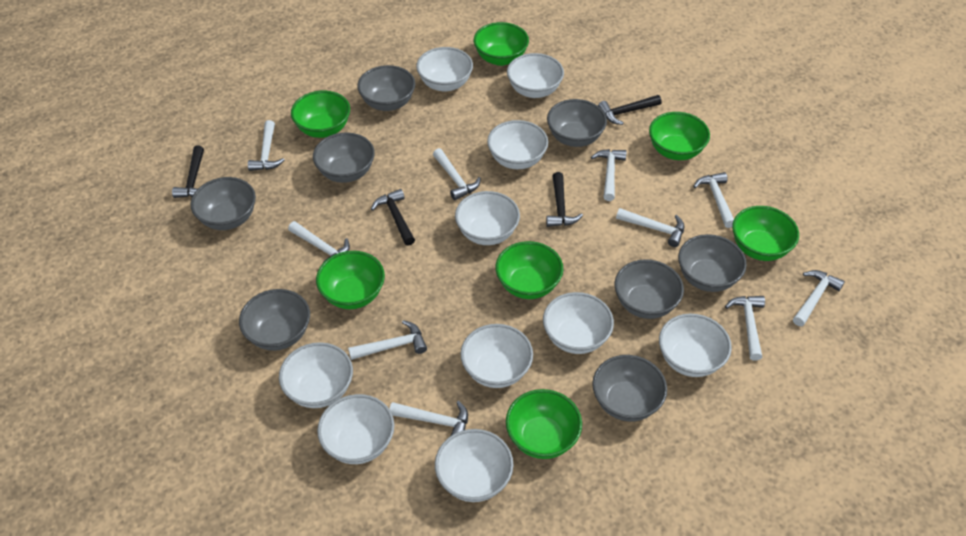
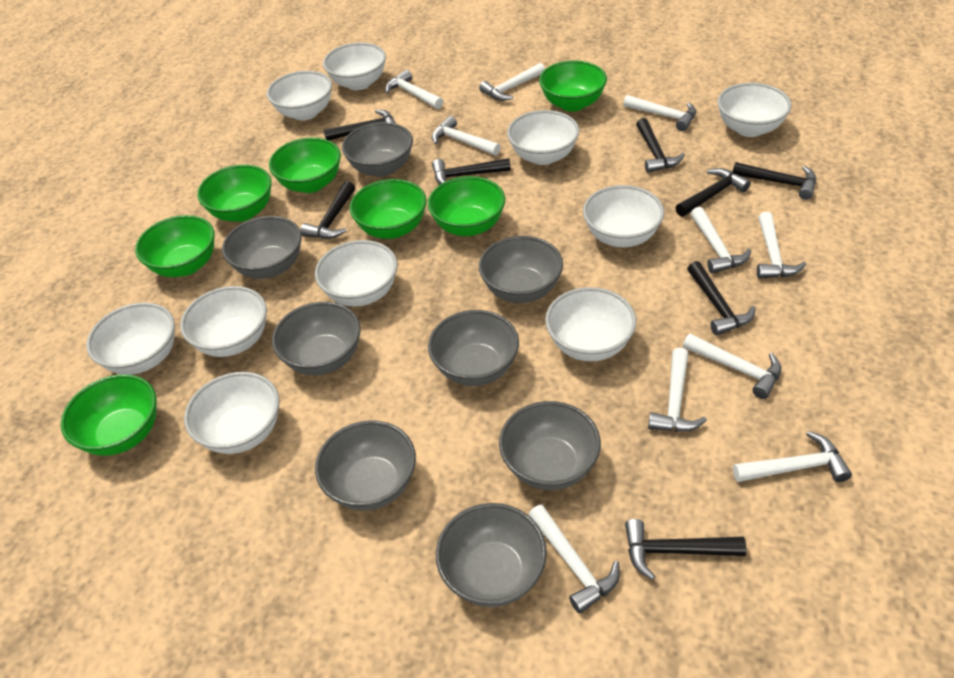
black hammer: [172,146,204,198] [371,189,415,246] [546,172,583,227] [598,95,662,125] = 4 -> [300,181,355,239] [323,110,396,141] [432,158,511,184] [625,519,746,580] [636,118,685,173] [675,168,751,217] [687,261,756,335] [733,162,816,200] = 8

